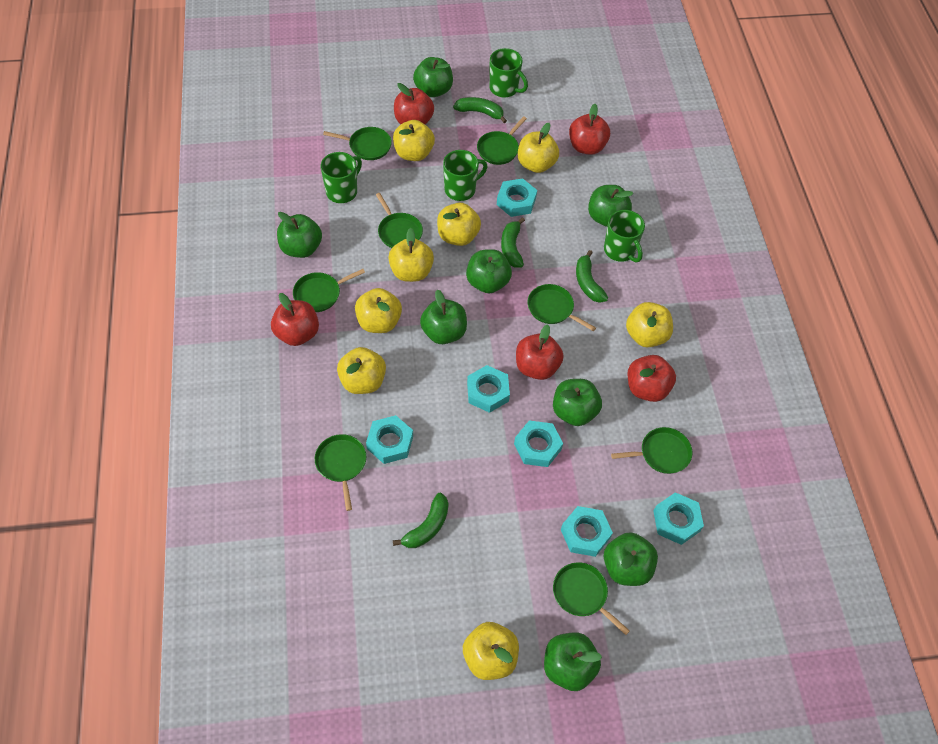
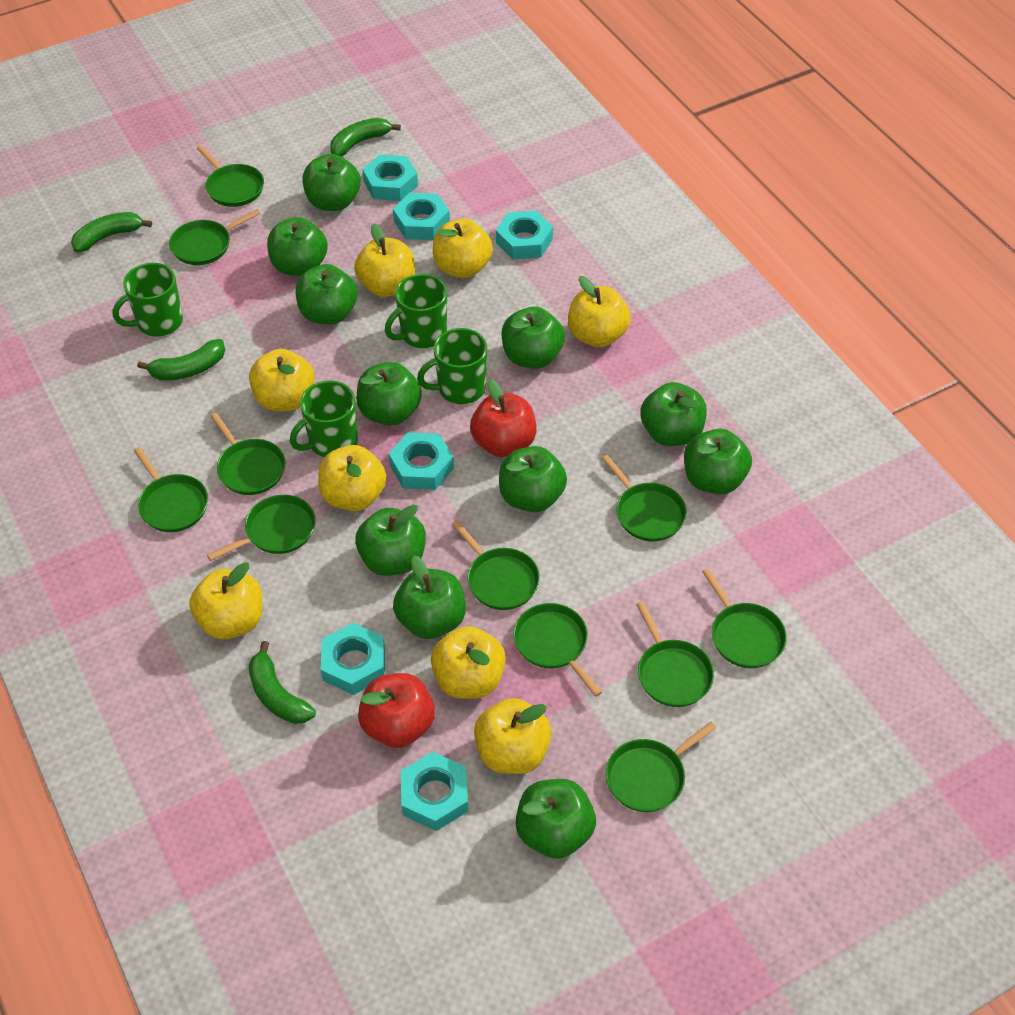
green apple: [277,212,322,258] [413,57,453,97] [420,290,467,344] [466,249,512,293] [544,632,602,691] [553,379,602,426] [588,185,633,227] [604,532,658,586] = 8 -> [267,217,328,276] [296,264,358,325] [303,154,361,211] [355,505,426,576] [357,362,422,425] [393,556,466,639] [499,446,567,512] [502,307,565,369] [516,779,596,859] [640,382,707,446] [684,429,752,494] = 11
green pan: [293,269,365,312] [315,434,366,511] [323,127,392,160] [376,193,423,248] [477,116,527,165] [528,284,596,332] [553,562,630,635] [611,427,692,474] = 8 -> [134,447,208,532] [169,209,261,265] [197,145,264,207] [207,495,316,561] [210,413,285,495] [452,521,540,610] [513,603,602,697] [602,455,687,541] [606,722,716,812] [636,602,714,707] [702,568,787,668] = 11
red apple: [271,293,319,346] [394,83,434,124] [516,324,564,380] [569,104,610,155] [628,355,676,402] = 5 -> [358,673,435,748] [470,379,537,457] = 2

